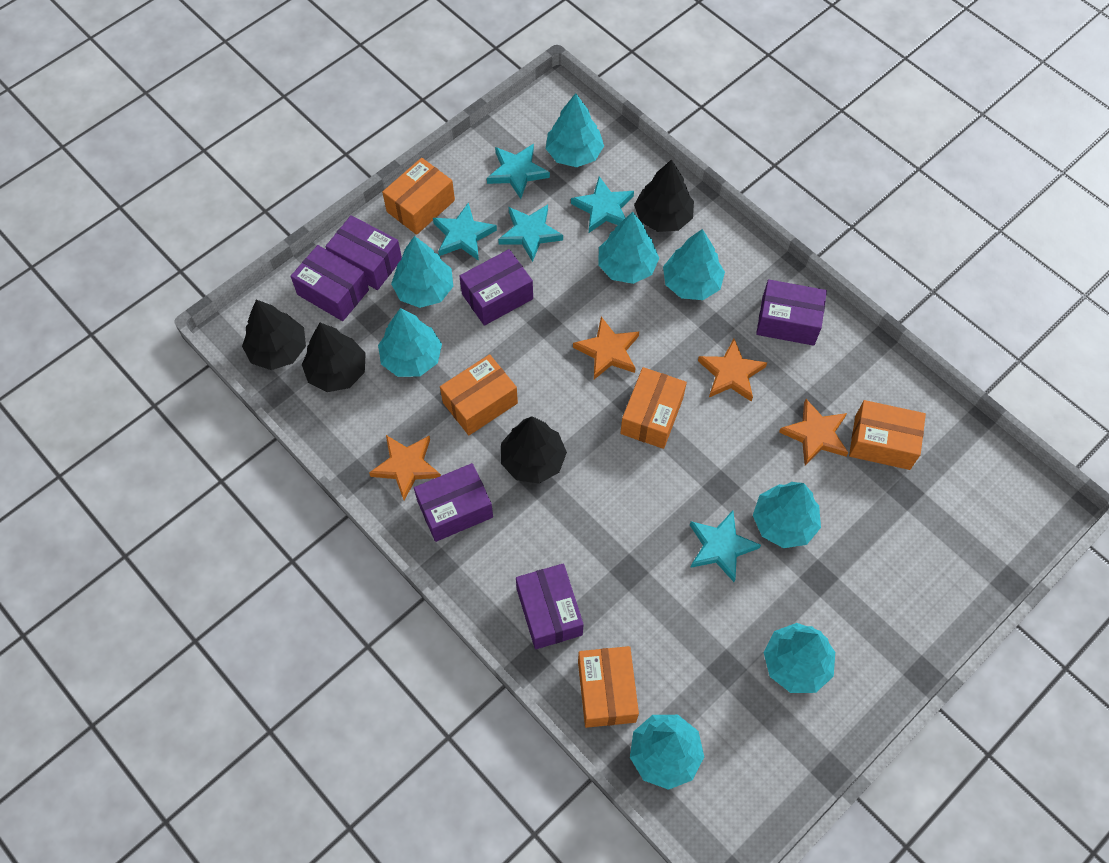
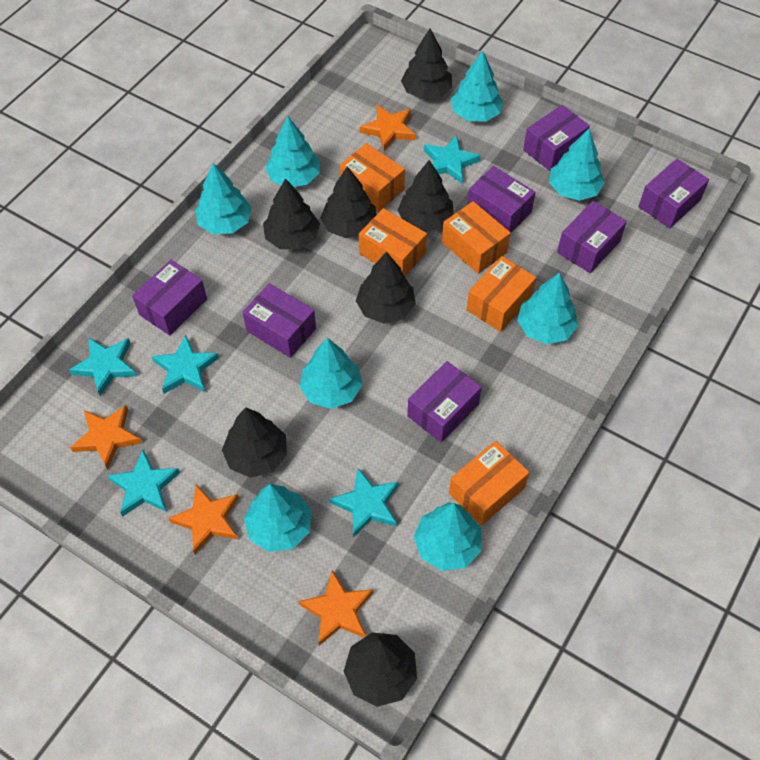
black tree: [242,300,306,370] [302,323,366,392] [501,416,567,484] [634,159,694,232] = 4 -> [222,407,287,478] [263,178,320,249] [321,166,376,238] [344,633,417,707] [356,252,416,324] [398,160,454,232] [401,29,452,99] = 7
purple box: [290,245,369,321] [325,215,402,290] [414,463,493,542] [459,249,533,326] [516,563,584,649] [756,279,827,346] = 6 -> [132,260,207,336] [242,283,316,358] [407,361,482,443] [467,166,536,232] [523,105,590,171] [557,201,627,273] [638,159,709,228] = 7

